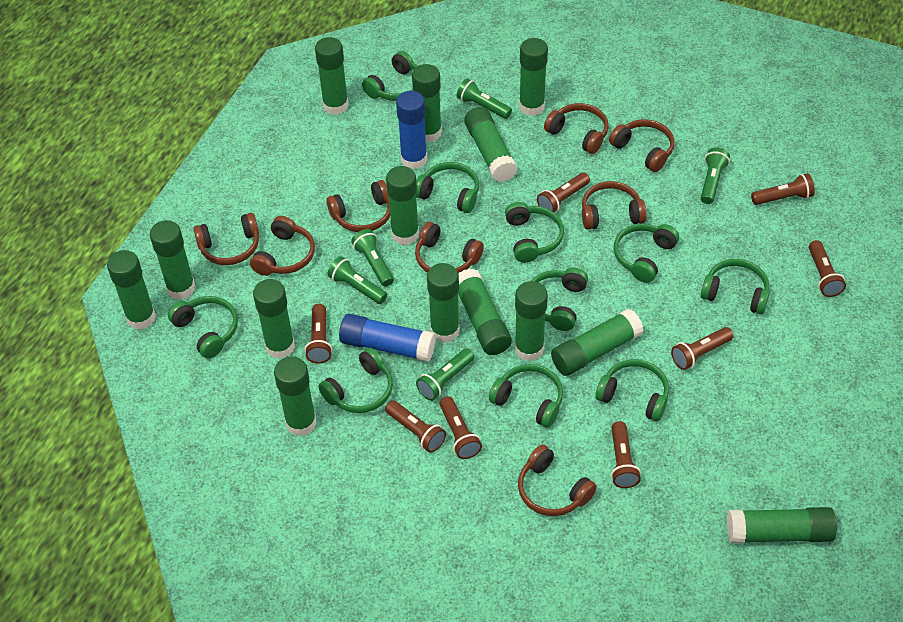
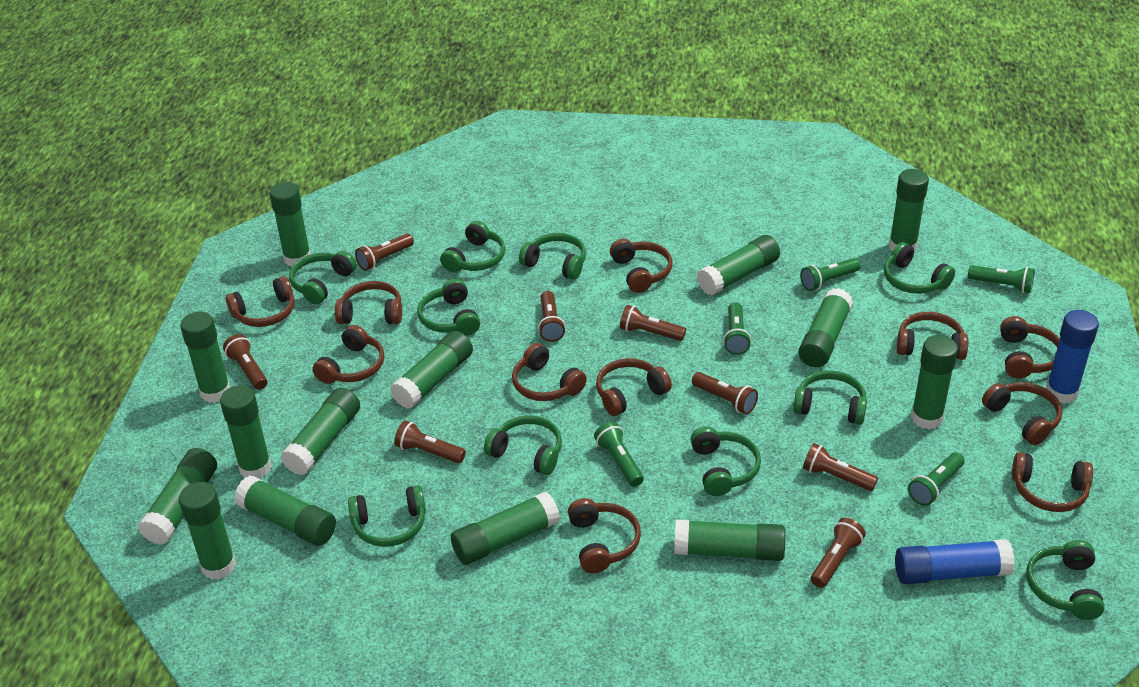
brown headphones: [194,213,259,265] [250,216,315,276] [327,180,390,232] [415,222,484,273] [518,445,597,516] [544,103,608,154] [582,181,647,230] [609,119,675,172] = 8 -> [226,276,295,327] [312,325,384,384] [335,281,402,324] [512,343,587,401] [568,498,641,573] [596,358,672,416] [610,239,673,293] [897,312,968,360] [982,382,1062,445] [1000,316,1060,378] [1012,452,1093,512] = 11

